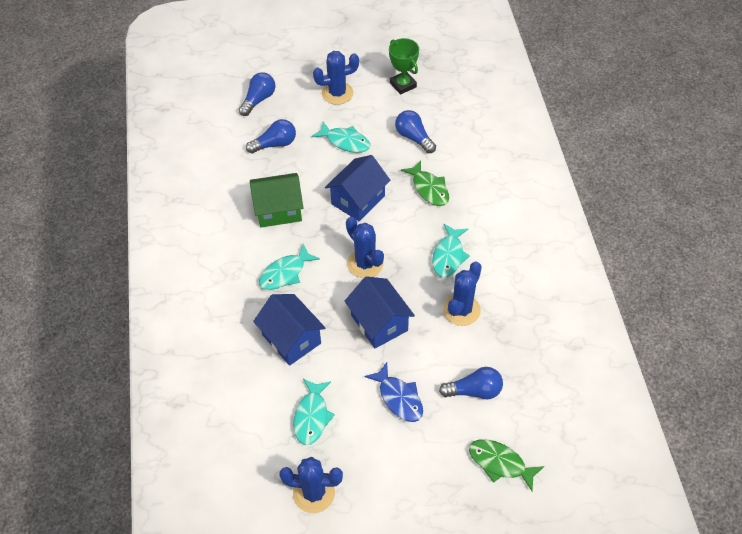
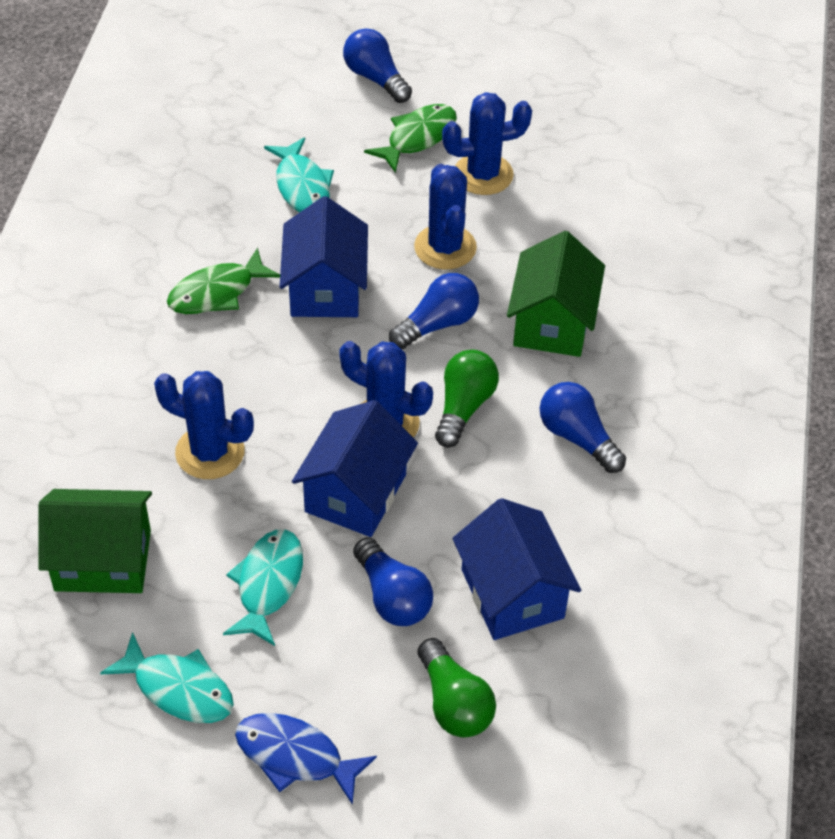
green house: [250,173,303,228] = 1 -> [38,489,152,593] [507,231,605,357] = 2
green light bulb: none = 0 -> [418,638,496,738] [435,350,499,448] = 2
green trophy: [389,38,419,95] = 1 -> none = 0
turquoise fish: [259,244,320,290] [293,379,335,445] [312,122,370,153] [432,224,470,277] = 4 -> [100,632,234,723] [223,529,303,646] [264,137,334,213] = 3

